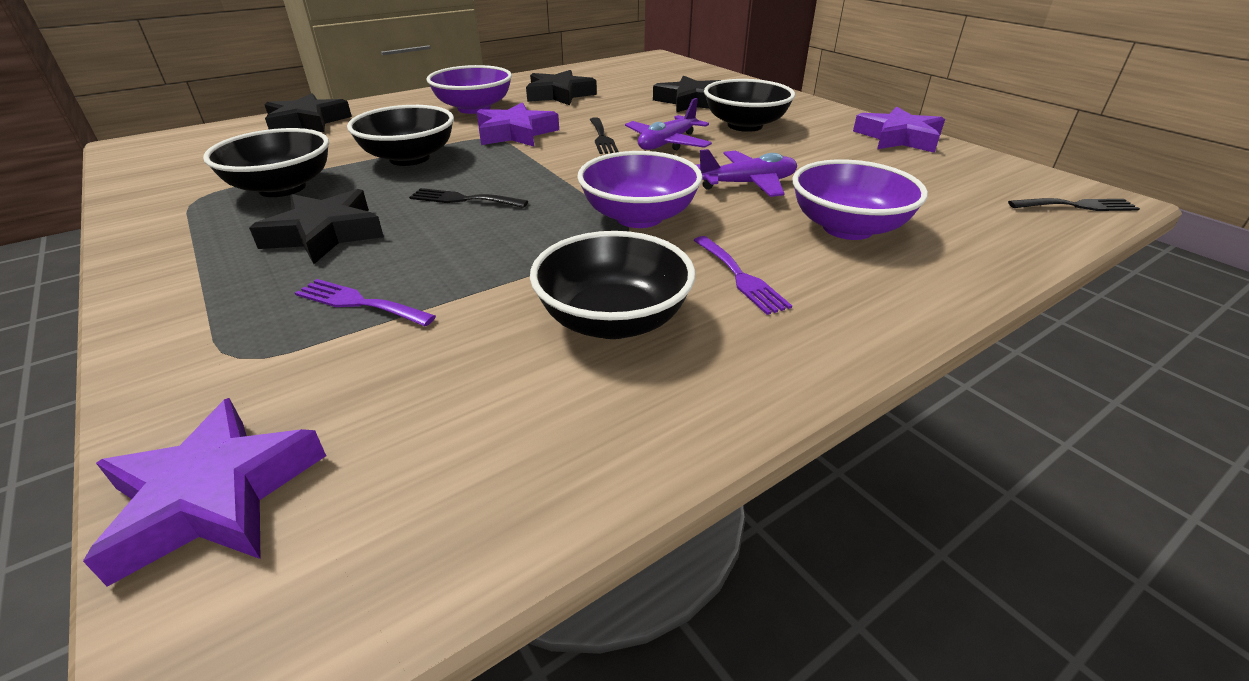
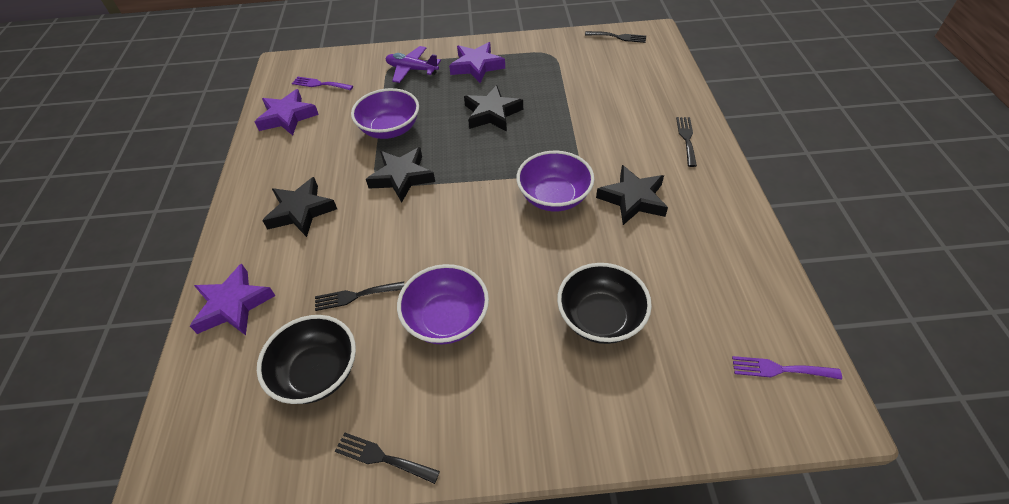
black bowl: [203,128,329,197] [347,105,454,166] [530,231,695,339] [704,79,795,132] = 4 -> [257,315,356,404] [557,263,652,344] = 2
black fork: [409,188,528,208] [590,117,619,154] [1008,198,1140,211] = 3 -> [315,281,405,311] [335,432,440,484] [585,31,646,43] [676,117,697,167] = 4
purple plane: [625,98,712,150] [696,149,797,197] = 2 -> [385,46,441,83] = 1

